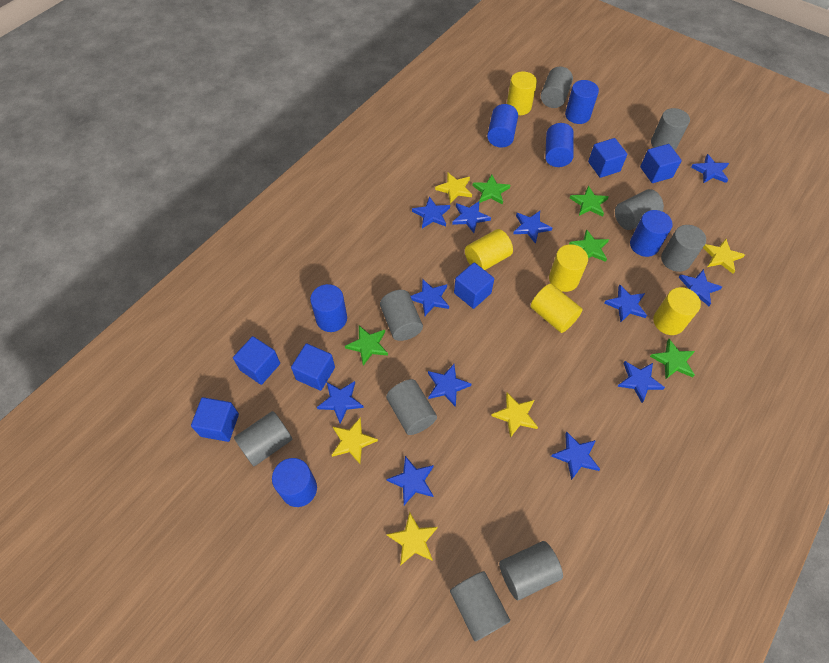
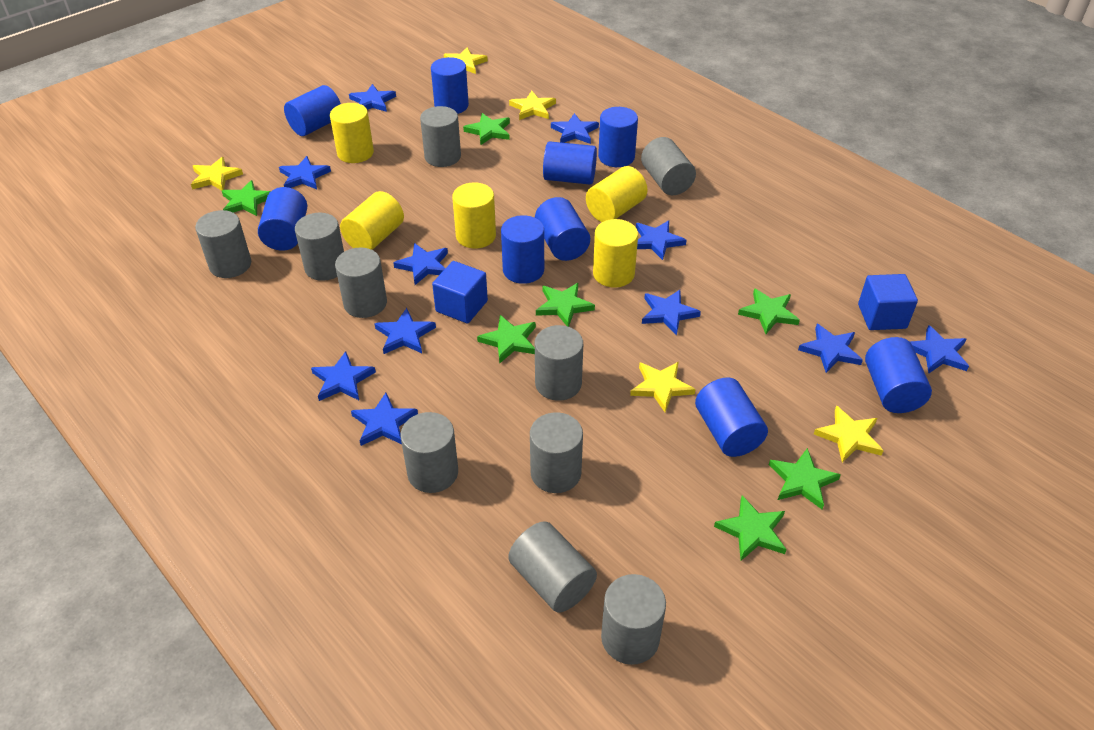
blue cube: [191,397,239,442] [233,336,280,385] [291,343,335,391] [454,263,494,309] [588,138,627,178] [640,144,682,183] = 6 -> [432,261,488,323] [858,274,918,330] = 2
blue cylinder: [272,458,317,507] [310,284,347,332] [487,104,518,147] [545,123,574,167] [565,80,599,124] [630,210,673,257] = 6 -> [258,187,307,251] [284,85,341,136] [431,57,469,114] [501,215,544,284] [535,197,590,261] [543,141,597,185] [598,107,638,167] [695,377,768,457] [865,337,932,413] = 9
blue star: [317,381,364,424] [387,456,434,505] [411,279,449,316] [412,196,450,228] [428,364,471,407] [452,201,491,233] [513,211,552,244] [551,432,600,480] [604,285,647,322] [617,361,665,403] [678,269,722,306] [691,154,729,183] = 12 -> [279,156,331,189] [311,351,376,401] [349,84,396,112] [351,393,418,446] [374,308,436,354] [393,243,448,285] [551,113,599,144] [636,220,687,260] [642,290,701,335] [798,324,863,373] [910,325,969,373] = 11
green star: [345,326,388,366] [472,174,510,205] [569,229,609,262] [570,186,609,217] [650,339,695,379] = 5 -> [222,180,271,216] [463,113,510,145] [477,315,536,364] [536,283,595,327] [714,495,787,561] [738,288,800,334] [769,448,841,509] = 7
grey cylinder: [234,411,292,466] [380,290,423,341] [386,379,437,435] [450,571,510,642] [499,541,563,600] [541,67,573,108] [615,189,664,230] [651,108,690,151] [661,225,706,272] = 9 -> [195,210,251,278] [295,213,344,281] [335,247,387,318] [400,412,458,493] [420,106,461,167] [508,521,597,613] [530,412,583,493] [535,325,583,401] [601,574,666,665] [641,137,696,195] = 10

